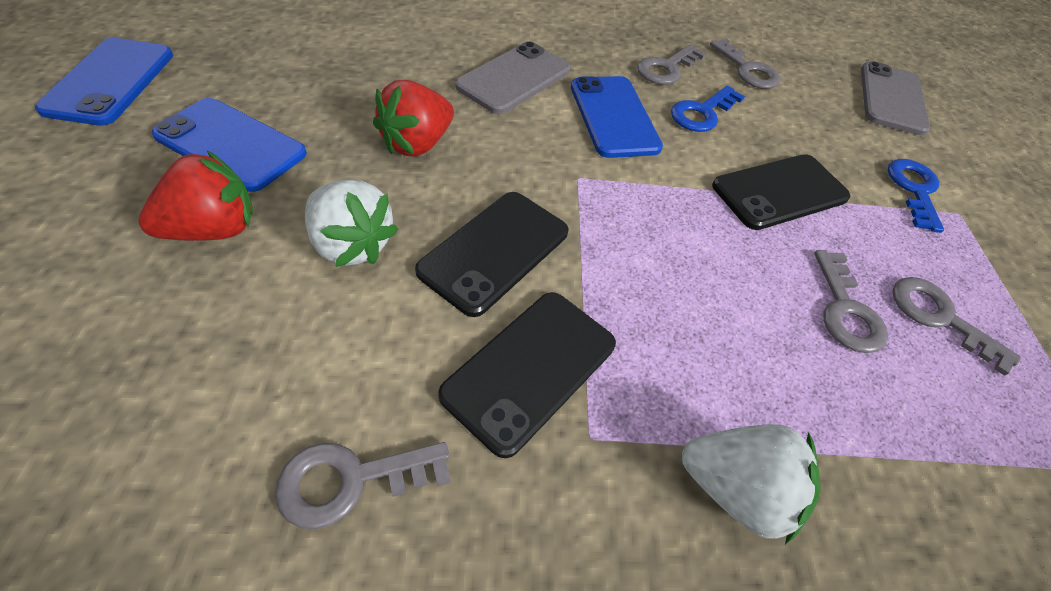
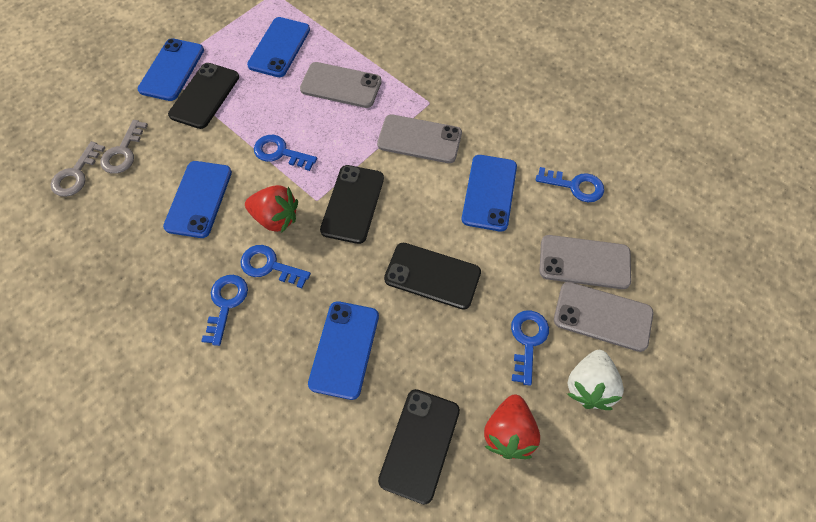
black phone: [415,192,569,317] [438,292,616,458] [712,154,850,230] = 3 -> [168,63,239,129] [320,165,384,244] [378,389,460,505] [384,243,481,310] = 4
blue key: [671,86,745,132] [888,159,944,233] = 2 -> [202,275,248,346] [240,245,311,288] [254,135,317,171] [511,310,549,386] [536,167,604,202] = 5
blue phone: [35,38,173,125] [152,98,307,192] [571,76,663,158] = 3 -> [137,38,204,101] [163,161,232,238] [247,17,310,77] [308,301,379,400] [462,155,517,232] = 5
grey key: [275,442,451,529] [637,44,706,84] [710,38,781,89] [814,250,888,353] [892,277,1021,376] = 5 -> [51,141,105,197] [100,120,148,174] = 2
grey phone: [455,41,570,114] [861,61,930,136] = 2 -> [300,62,382,108] [377,114,462,163] [539,235,631,289] [554,282,654,352] = 4
white strawberry: [305,180,399,267] [682,424,820,544] = 2 -> [567,350,624,410] = 1

